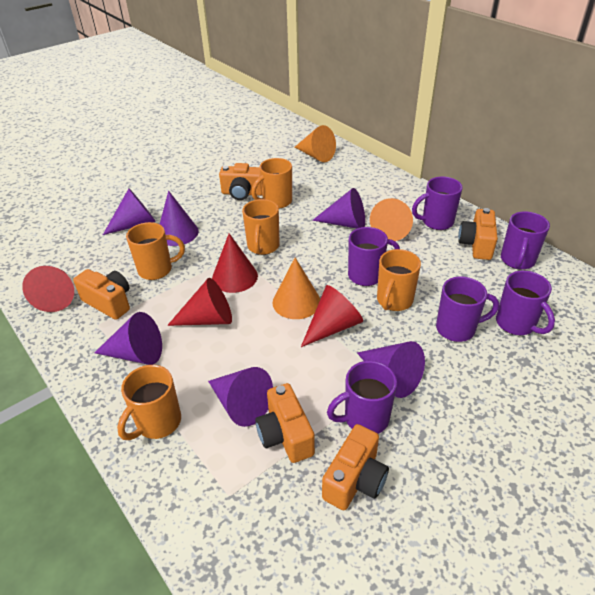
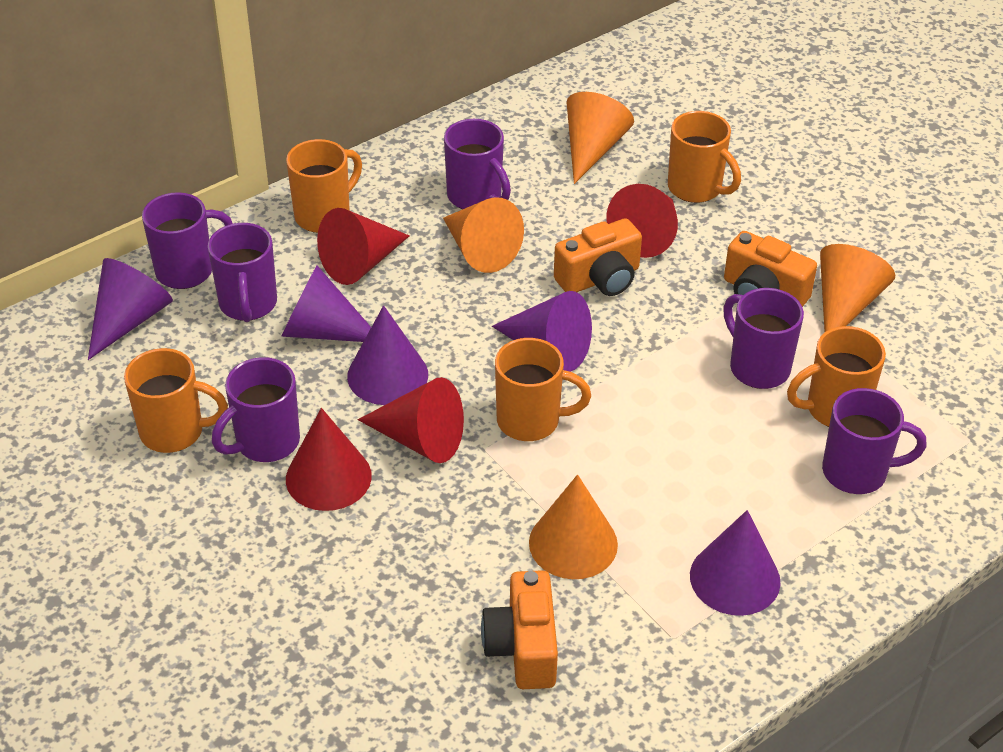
orange camera: [73,269,130,320] [219,163,262,200] [255,383,315,463] [322,424,389,510] [458,208,498,260] = 5 -> [481,570,558,689] [554,218,642,296] [724,231,817,307] = 3
orange cone: [273,257,320,319] [295,125,336,162] [370,198,413,241] = 3 -> [443,197,524,273] [529,475,618,579] [566,92,634,184] [820,244,895,332] = 4
purple cone: [94,312,162,365] [103,189,156,235] [160,190,199,246] [208,367,273,427] [312,188,365,228] [357,341,425,398] = 6 -> [88,258,173,360] [281,265,371,342] [347,305,428,405] [492,291,592,372] [690,510,781,616] = 5

